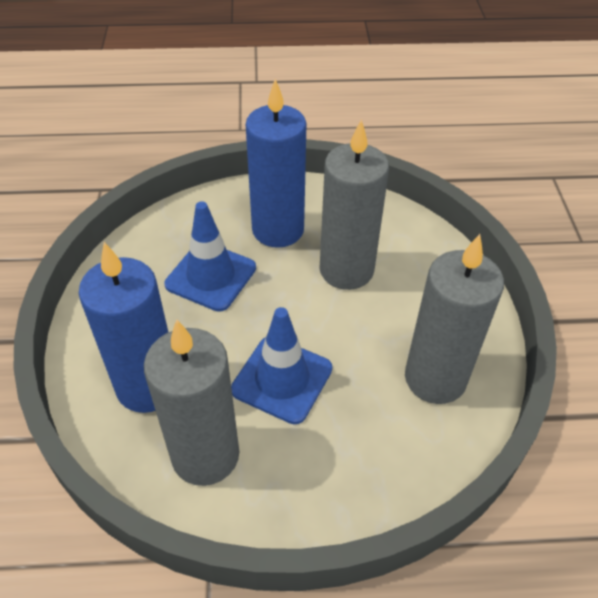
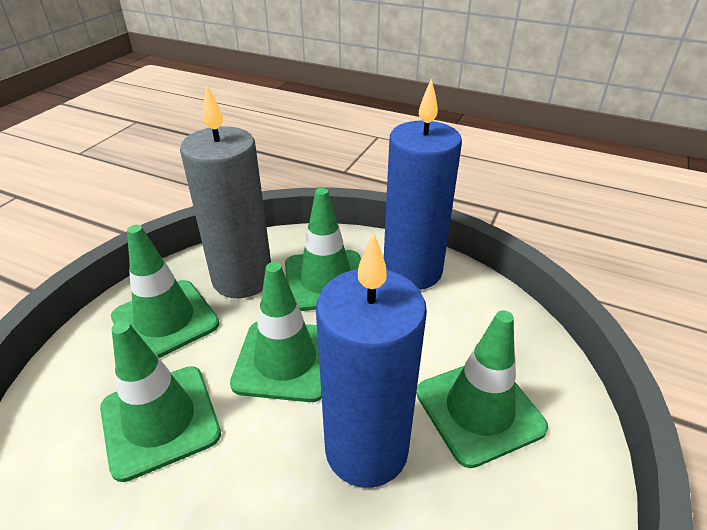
blue traffic cone: [164,201,256,312] [231,307,332,424] = 2 -> none = 0
green traffic cone: none = 0 -> [100,321,221,482] [111,225,219,358] [230,262,322,402] [285,188,361,311] [416,310,548,468] = 5
grey candle: [144,320,239,486] [319,119,389,290] [405,234,504,404] = 3 -> [180,85,271,298] = 1

